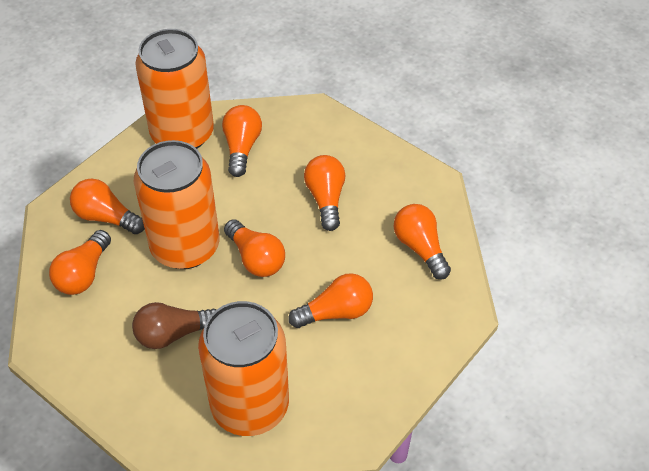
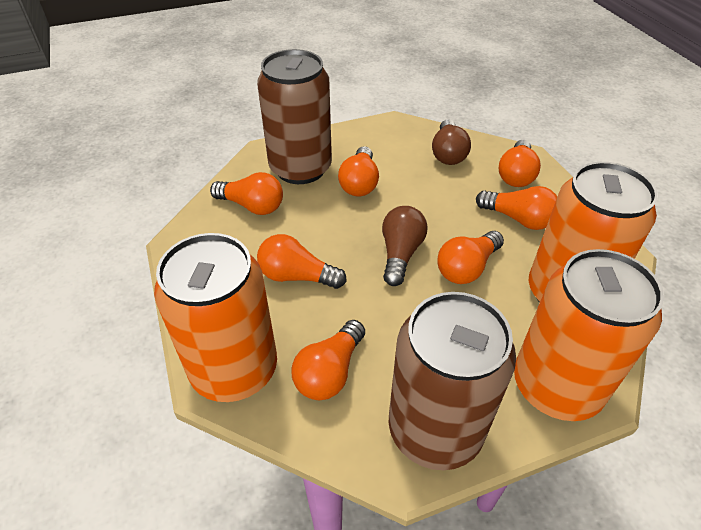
brown can: none = 0 -> [257,49,332,184] [389,292,516,470] = 2
brown light bulb: [132,302,217,349] = 1 -> [382,206,428,286] [432,119,471,165] = 2

